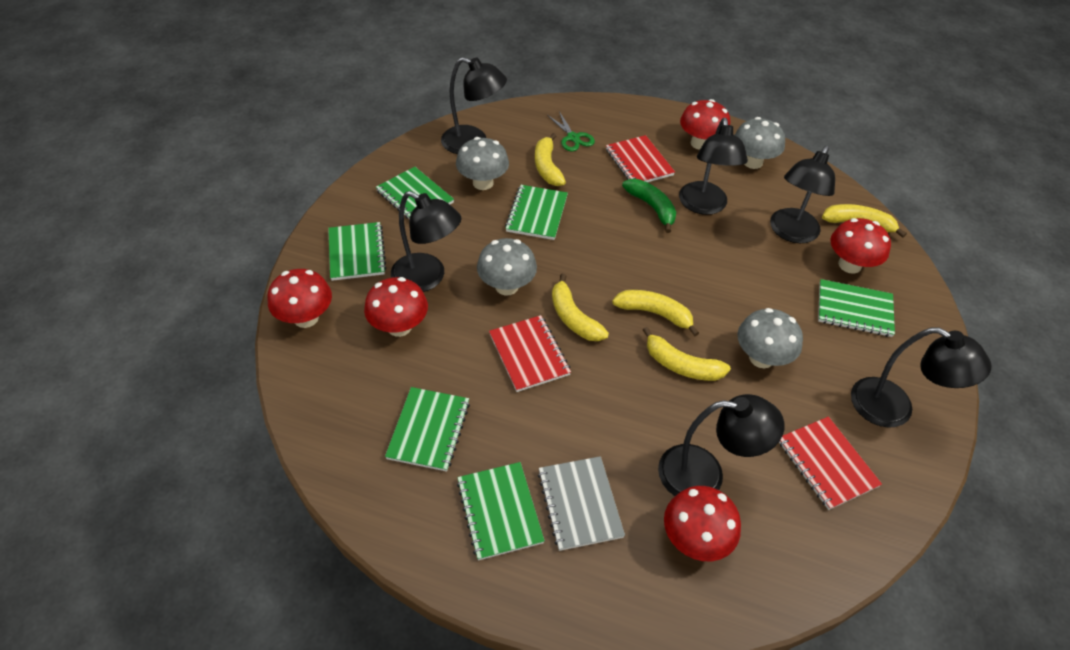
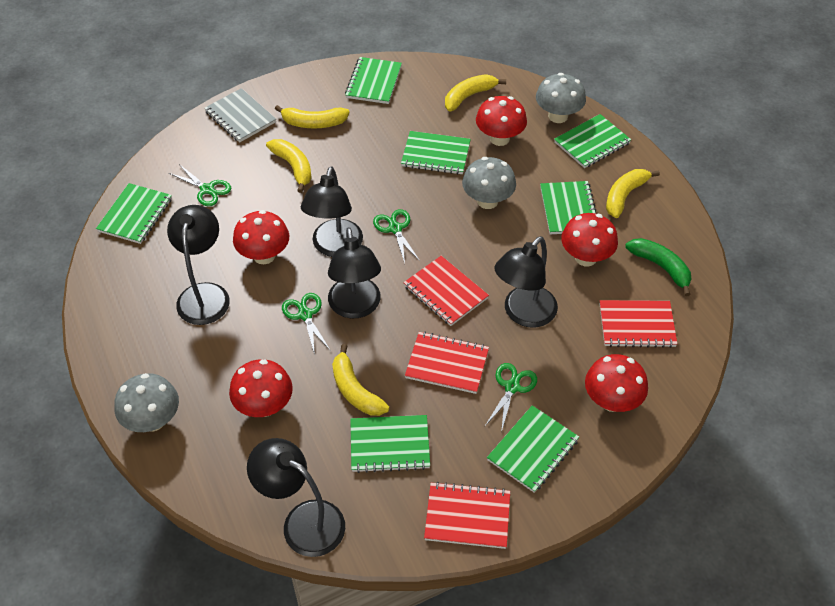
black lamp: [391,191,462,292] [441,57,507,154] [658,394,785,496] [679,118,748,215] [770,146,835,243] [851,327,992,428] = 6 -> [167,205,230,325] [247,438,345,557] [301,166,363,257] [328,227,381,318] [494,236,558,327] = 5
green notebook: [328,222,386,281] [376,167,454,219] [385,387,470,472] [457,462,545,560] [505,185,568,240] [818,279,895,337] = 6 -> [96,183,172,244] [345,57,402,104] [350,415,430,473] [401,131,471,175] [487,406,579,493] [540,181,596,234] [554,114,631,168] = 7
green scissors: [547,111,595,151] = 1 -> [169,164,231,206] [282,293,331,355] [373,209,420,263] [485,363,537,433] = 4
grey mushroom: [456,137,509,190] [477,238,537,296] [735,117,785,169] [737,308,803,368] = 4 -> [114,373,179,432] [462,157,516,209] [536,73,586,123] = 3
red notebook: [489,315,571,392] [606,135,675,182] [779,417,882,510] = 3 -> [403,256,489,326] [405,332,489,394] [424,482,510,549] [600,300,677,348] = 4

